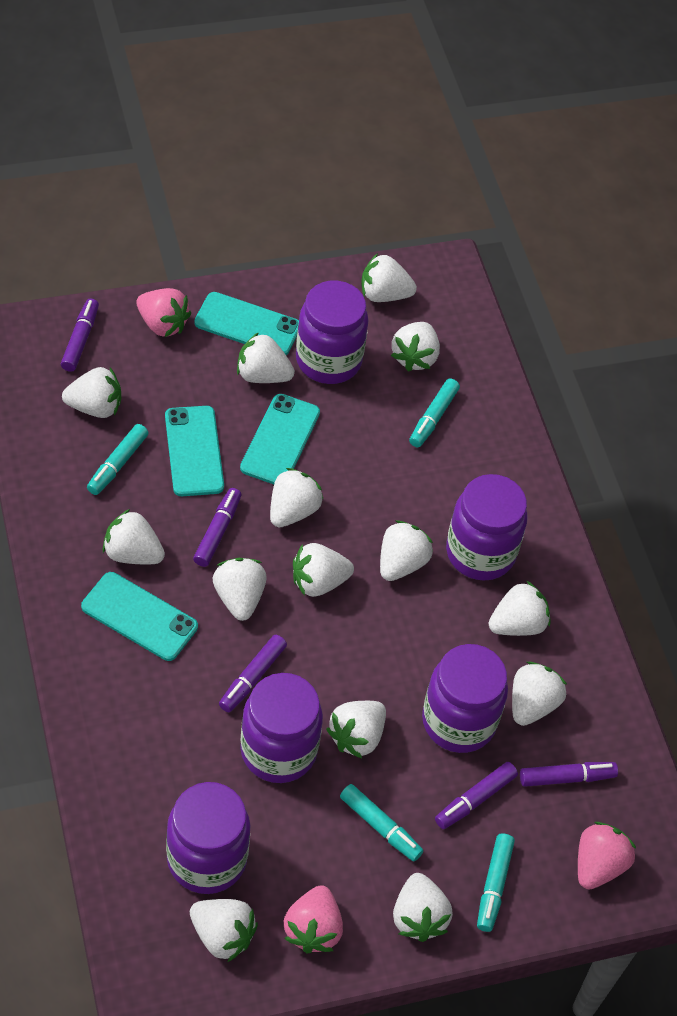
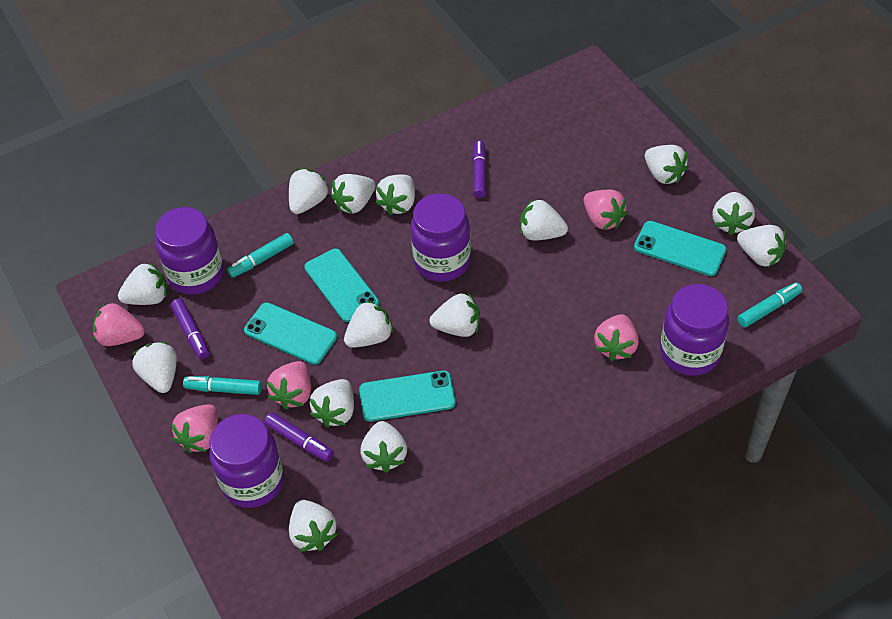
pink strawberry: [136,288,191,337] [284,885,343,953] [578,822,636,890] = 3 -> [93,303,145,346] [171,404,218,453] [267,361,311,410] [584,190,628,230] [594,314,639,361] = 5
purple jar: [166,782,251,894] [240,673,323,783] [296,281,368,384] [422,644,508,753] [446,474,527,580] = 5 -> [155,207,224,295] [209,414,284,508] [410,193,471,282] [660,284,729,376] = 4
purple marker: [61,299,99,372] [193,488,242,567] [219,635,287,712] [435,762,518,829] [520,762,618,787] = 5 -> [171,298,209,359] [264,412,334,462] [472,140,486,198] = 3
turquoise marker: [87,424,148,495] [340,784,423,862] [409,379,460,447] [477,833,515,932] = 4 -> [183,376,262,395] [227,233,294,278] [738,282,802,328] = 3

